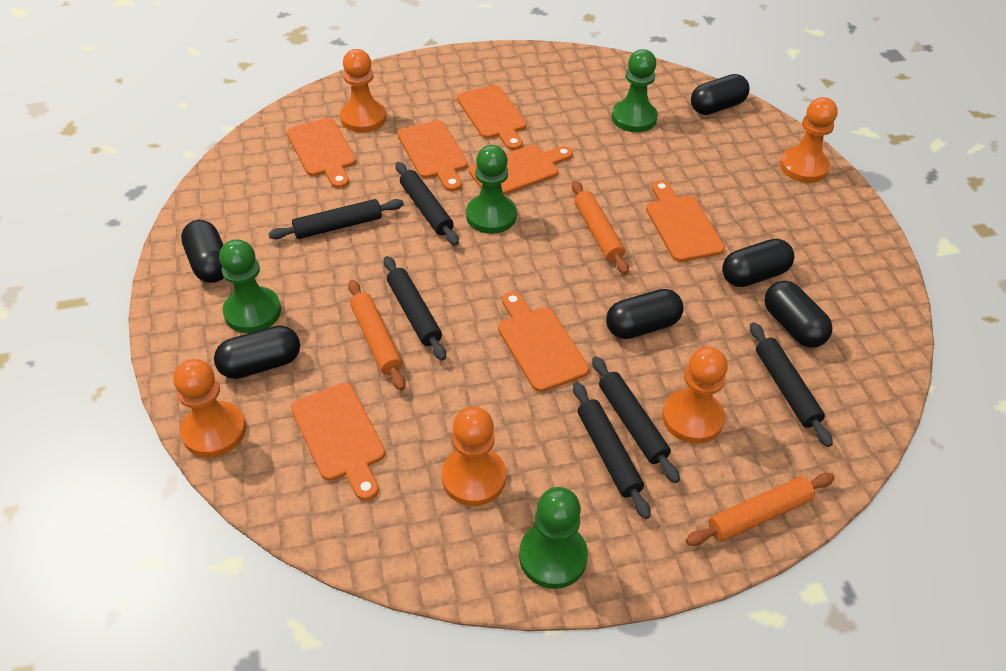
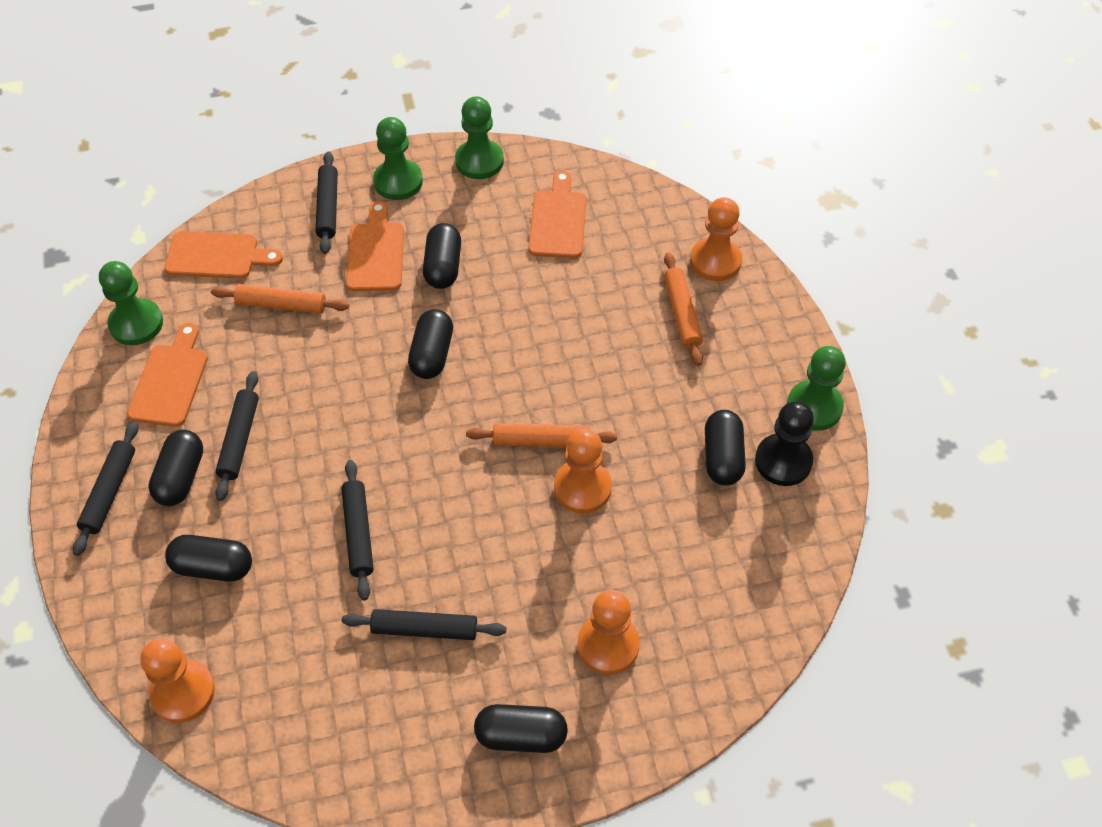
black pawn: none = 0 -> [755,401,814,486] = 1
black rolling pin: [268,199,404,239] [384,256,446,361] [396,162,459,245] [573,382,651,519] [592,356,680,483] [750,322,833,447] = 6 -> [73,421,139,556] [215,371,259,501] [315,151,338,254] [341,460,374,600] [342,609,506,640] = 5
orange cutting board: [287,118,356,188] [291,383,385,501] [398,120,468,192] [457,85,526,150] [469,145,573,195] [498,292,589,392] [646,180,725,262] = 7 -> [127,323,208,427] [164,231,283,279] [346,201,404,291] [529,170,587,258] = 4
orange pawn: [173,359,246,458] [340,49,386,133] [442,407,506,506] [662,347,728,444] [780,97,838,183] = 5 -> [141,638,215,723] [554,429,612,514] [577,590,640,675] [690,197,742,281] = 4

